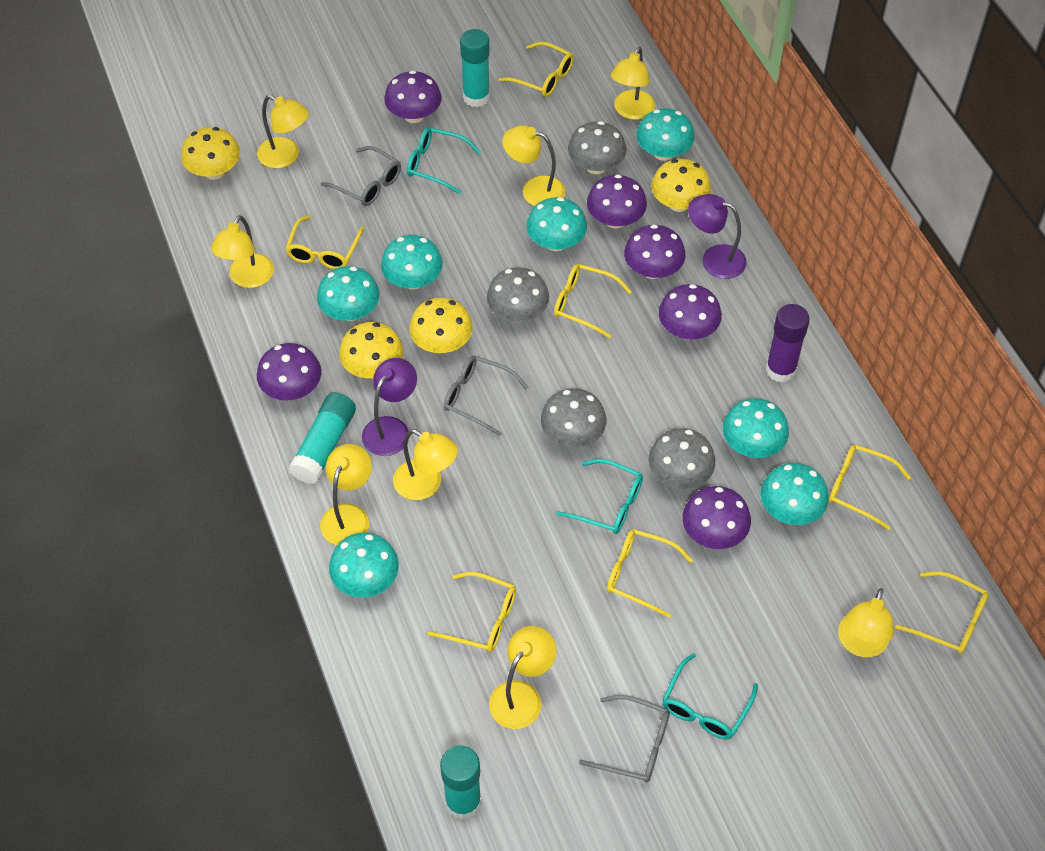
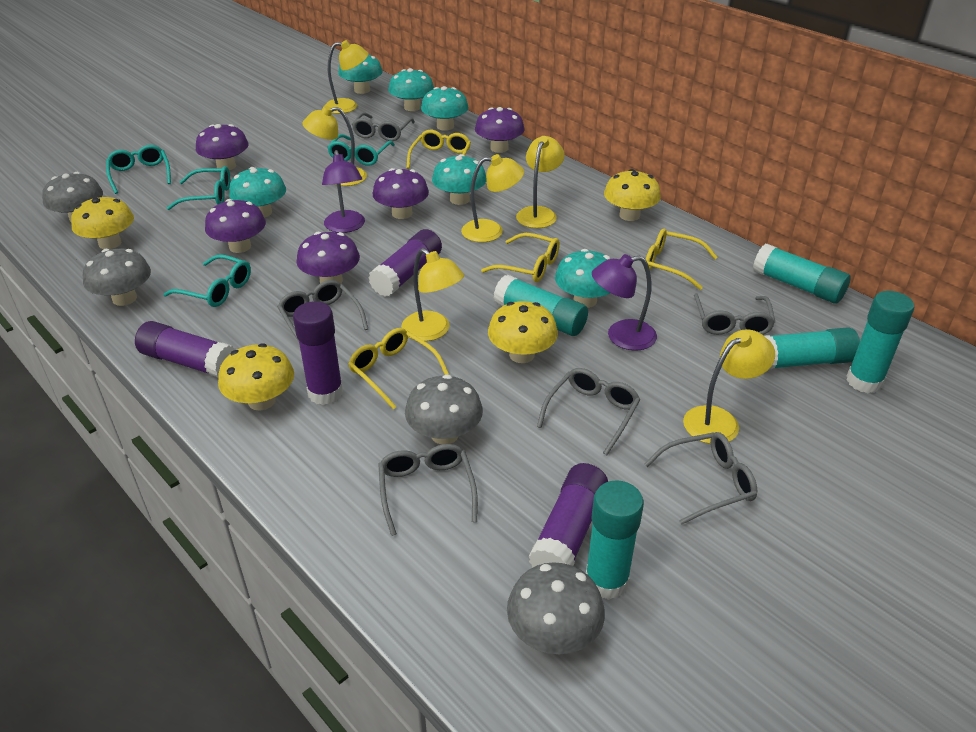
grey glasses: [321,146,401,206] [444,356,529,436] [579,695,670,782] = 3 -> [277,280,368,342] [352,112,415,141] [378,444,478,536] [537,368,641,455] [644,432,757,525] [694,293,775,335] = 6
purple glue stick: [766,304,810,383] = 1 -> [135,321,236,377] [293,301,343,405] [368,229,442,297] [528,463,608,568] = 4
purple mushroom: [257,343,321,401] [384,71,441,123] [587,174,647,229] [624,225,686,279] [659,284,722,340] [682,486,751,549] = 6 -> [196,124,248,170] [205,199,266,253] [296,232,360,284] [372,168,429,219] [475,107,525,153] = 5
turquoise glasses: [407,127,481,194] [556,459,643,534] [662,653,758,740] = 3 -> [106,145,171,194] [163,254,251,307] [167,166,230,210] [327,134,395,166] = 4
turquoise glue stick: [288,393,356,484] [440,746,481,820] [460,29,490,107] = 3 -> [493,275,588,336] [586,480,644,600] [753,244,851,303] [765,327,860,369] [846,291,914,393] = 5
turquoise mushroom: [317,266,379,321] [329,533,399,598] [381,235,443,289] [526,197,587,251] [636,108,695,161] [723,398,789,458] [760,463,829,525] = 7 -> [229,167,286,218] [338,55,383,94] [388,68,434,111] [421,86,469,131] [432,154,487,205] [555,249,611,308] = 6
yellow glasses: [285,215,364,269] [427,572,516,652] [499,42,574,97] [554,264,632,338] [607,529,693,618] [829,445,911,530] [895,571,989,654] = 7 -> [348,328,449,410] [407,130,471,169] [481,233,560,282] [644,229,717,290] = 4
yellow lamp: [211,215,274,288] [257,95,309,169] [320,444,372,545] [393,429,458,500] [489,626,556,729] [503,125,565,206] [611,47,655,120] [838,588,894,657] = 8 -> [302,106,367,186] [325,40,368,114] [401,248,464,341] [461,154,524,242] [516,136,565,228] [683,329,775,444] = 6

